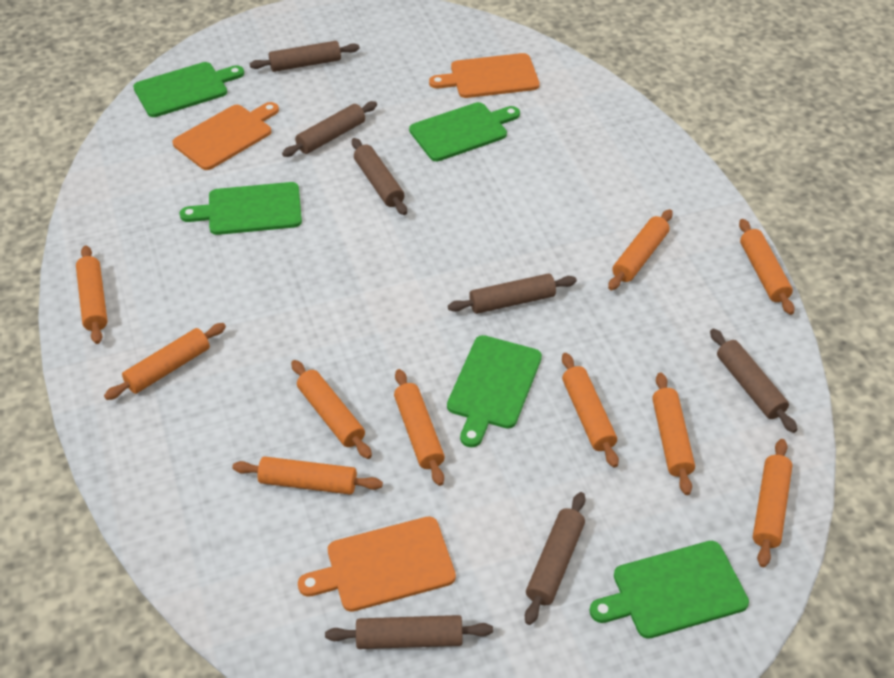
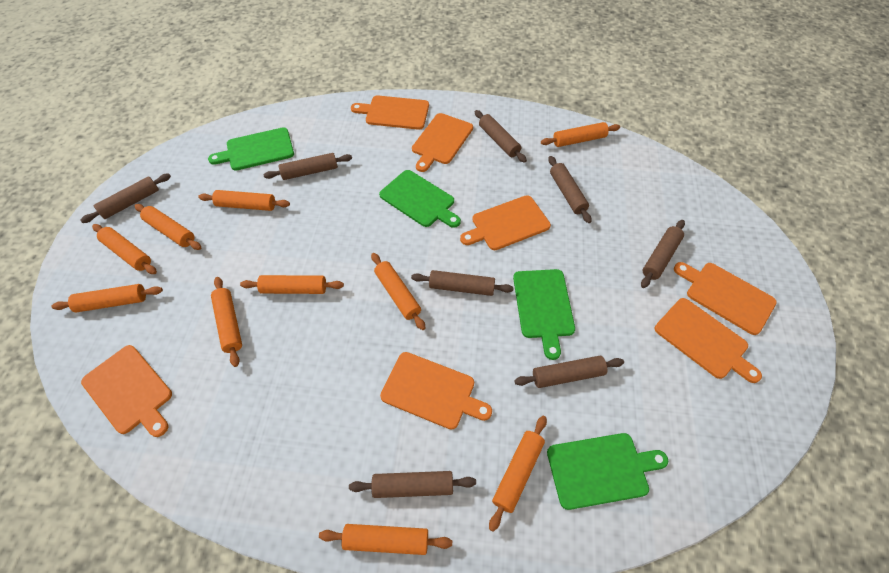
brown rolling pin: [250,41,359,72] [282,101,377,157] [325,615,493,649] [352,138,407,215] [448,273,577,314] [525,492,585,625] [710,329,797,433] = 7 -> [80,173,171,223] [263,153,352,180] [349,471,476,498] [411,270,514,296] [475,110,527,163] [514,356,624,388] [548,156,592,223] [641,220,685,288] = 8
green cutting board: [133,62,244,117] [180,182,302,235] [409,102,520,161] [447,335,542,447] [589,541,749,639] = 5 -> [208,127,294,171] [379,170,461,228] [513,269,575,360] [547,433,668,510] = 4
orange cutting board: [172,102,279,170] [298,516,456,612] [429,53,540,98] = 3 -> [81,345,172,437] [351,95,429,130] [380,352,492,430] [412,113,473,172] [460,195,551,250] [655,298,762,383] [674,262,777,335] = 7

